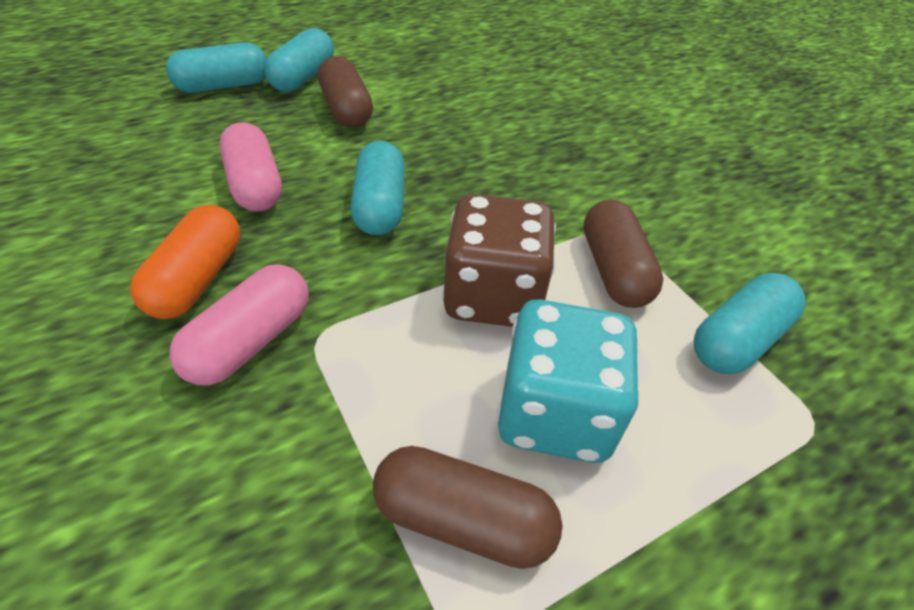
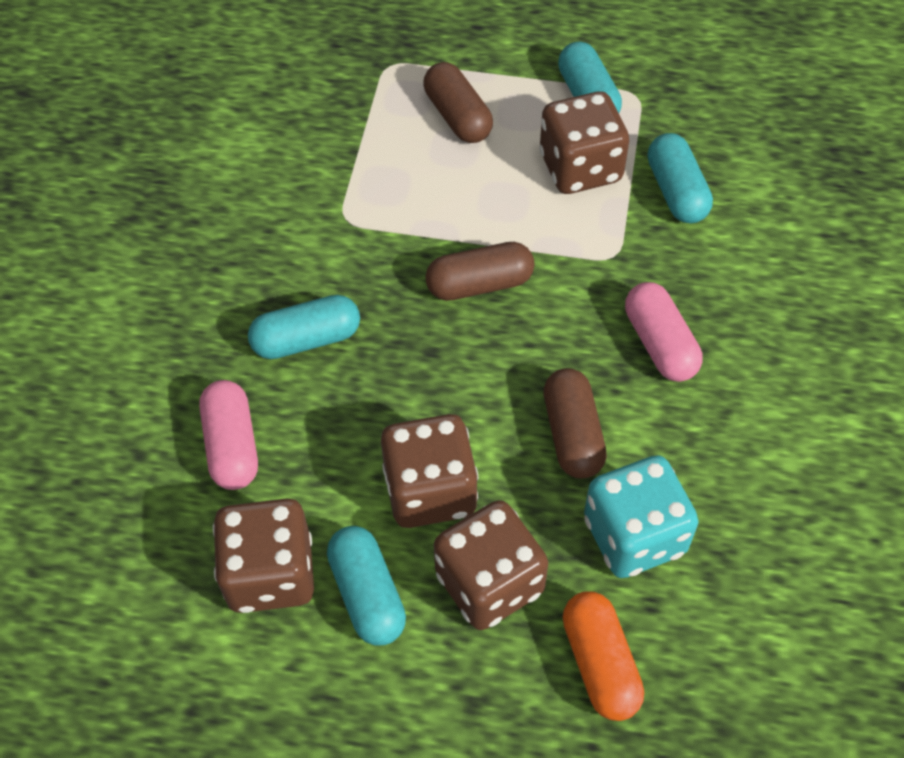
brown dice: [442,194,556,327] = 1 -> [213,498,314,613] [381,414,478,528] [434,500,548,630] [539,91,629,194] = 4

